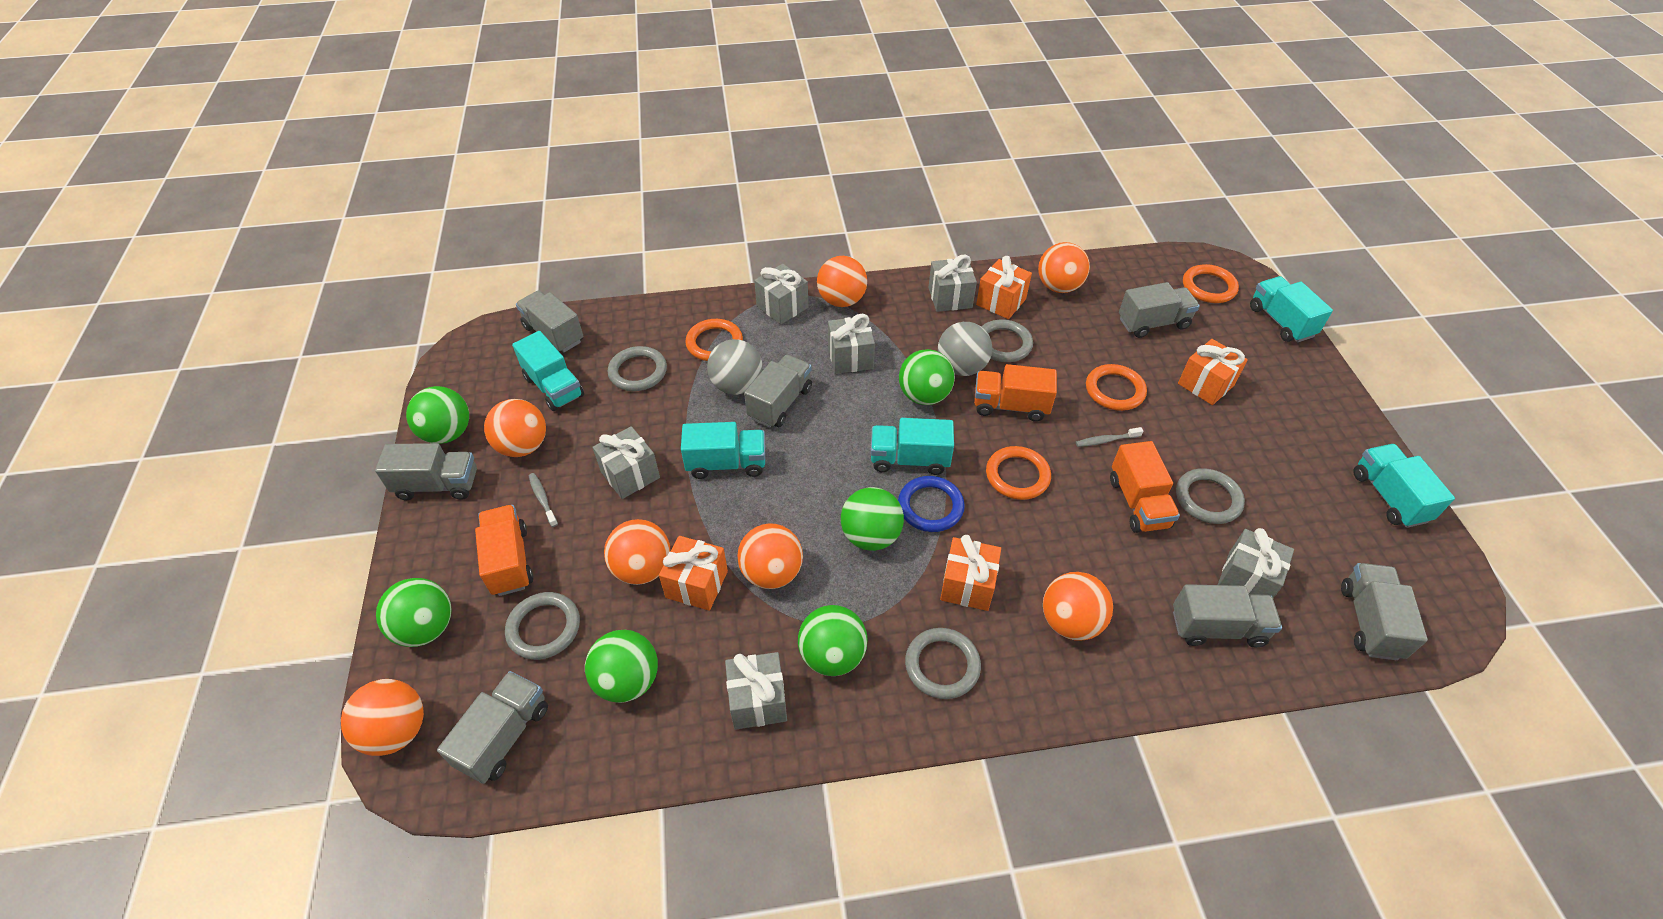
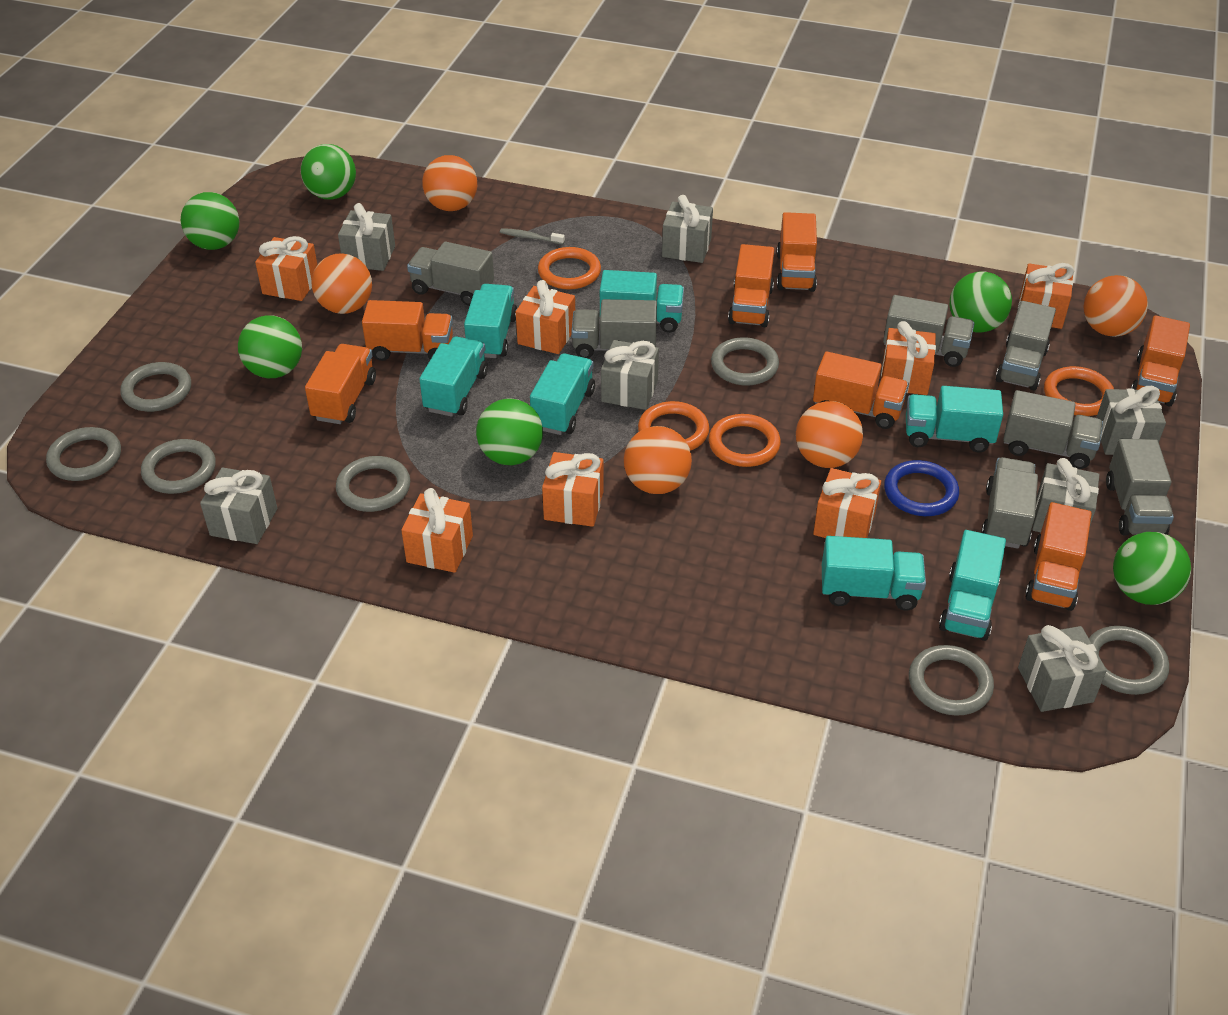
grey ball: [707,339,763,395] [938,322,992,376] = 2 -> none = 0
grey gift: [593,426,660,499] [725,652,787,730] [754,264,808,325] [828,314,875,374] [928,255,977,312] [1218,528,1294,598] = 6 -> [200,467,277,544] [338,203,395,271] [601,340,659,410] [662,195,713,263] [1018,625,1107,712] [1032,458,1099,532] [1096,386,1166,455] = 7
grey ring: [505,592,580,660] [608,346,667,391] [905,628,981,699] [981,319,1033,362] [1176,468,1245,524] = 5 -> [46,427,121,481] [120,362,191,412] [141,439,216,494] [336,456,410,512] [711,337,779,385] [909,645,994,716] [1089,626,1169,695] = 7
grey toothbrush: [529,473,558,527] [1076,427,1143,447] = 2 -> [500,228,565,245] = 1
orange ball: [341,679,424,756] [484,399,546,457] [604,519,671,585] [737,523,803,589] [817,256,867,307] [1038,242,1090,293] [1043,572,1113,640] = 7 -> [311,253,372,314] [422,155,477,211] [624,426,692,494] [796,401,863,468] [1083,275,1148,337] = 5
orange gift: [659,536,728,611] [940,535,1001,611] [976,256,1032,319] [1178,339,1248,405] = 4 -> [255,236,317,301] [401,488,473,573] [516,280,575,354] [542,452,604,527] [813,468,881,538] [881,321,936,395] [1018,263,1074,329] = 7
orange truck: [475,505,533,596] [974,364,1057,422] [1110,441,1180,533] = 3 -> [305,344,376,424] [362,300,453,361] [728,244,774,327] [777,212,817,292] [813,352,909,429] [1025,502,1092,611] [1131,315,1190,407] = 7
turquoise truck: [512,331,584,411] [681,422,765,479] [871,418,954,475] [1250,276,1333,342] [1353,444,1455,528] = 5 -> [419,337,488,417] [464,284,517,358] [530,353,595,435] [600,270,684,333] [822,536,926,611] [906,386,1003,452] [939,530,1006,641] = 7

